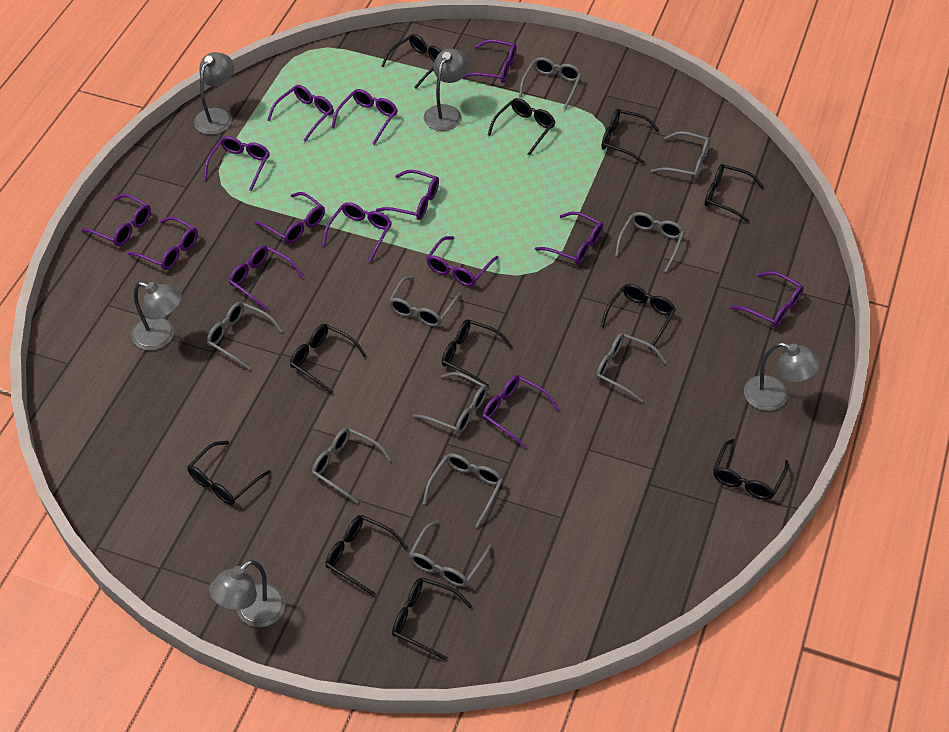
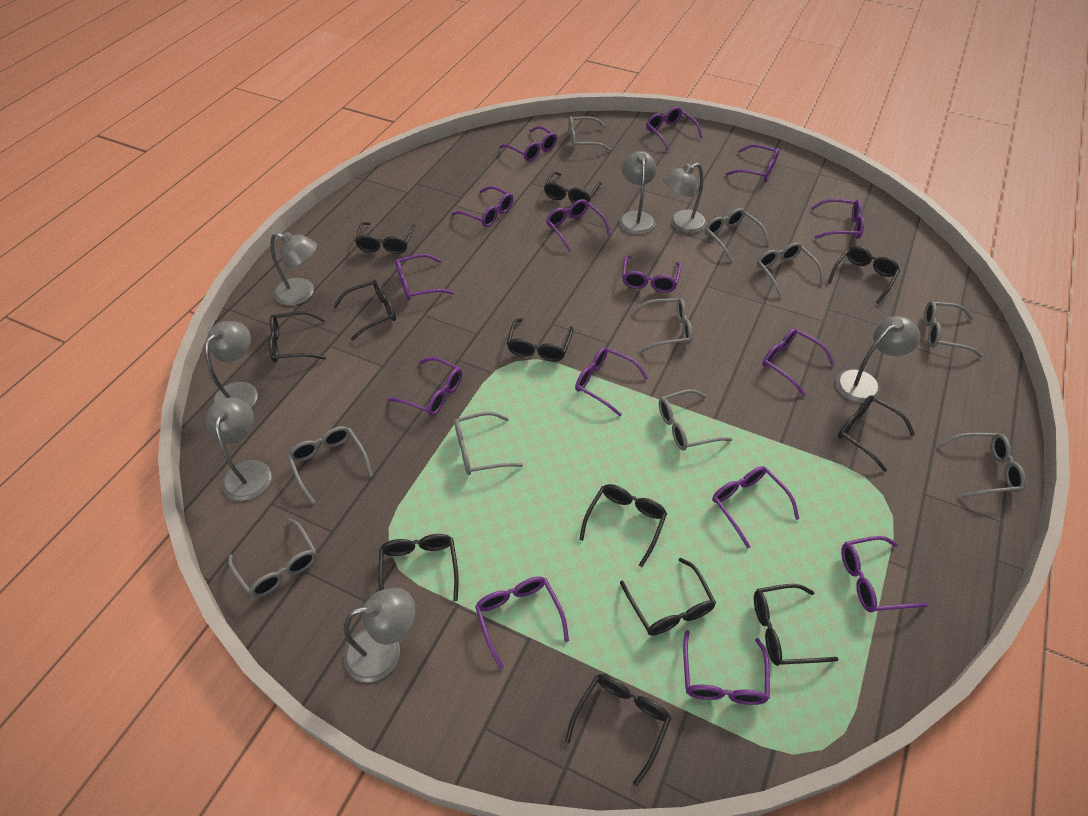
black glasses: [187,441,271,505] [290,324,366,394] [325,515,408,596] [381,34,441,89] [392,577,472,661] [442,319,513,388] [488,98,555,156] [601,109,660,164] [601,284,676,350] [705,164,764,223] [713,439,789,500] = 11 -> [269,311,326,363] [333,280,396,341] [355,222,415,254] [378,534,459,601] [507,318,574,361] [544,171,602,203] [565,674,671,786] [579,484,667,567] [620,558,716,636] [754,584,839,666] [828,246,900,304] [838,395,915,472] = 12
grey lamp: [131,282,182,350] [194,52,234,135] [209,560,286,627] [424,49,469,131] [744,342,821,411] = 5 -> [205,321,258,408] [206,398,271,501] [270,232,317,306] [344,588,415,682] [619,151,657,235] [663,163,707,233] [835,316,920,403] = 7
purple glasses: [81,194,151,246] [127,217,198,270] [204,136,270,191] [229,245,304,311] [254,192,325,244] [267,85,334,142] [322,202,392,263] [331,89,397,145] [376,170,439,220] [426,236,499,286] [463,39,517,83] [482,375,559,448] [535,212,603,265] [731,271,804,327] = 14 -> [388,357,462,416] [395,254,454,301] [451,186,513,227] [475,576,569,670] [499,126,557,161] [546,199,611,252] [575,347,648,416] [622,255,682,293] [646,107,703,151] [683,630,770,705] [712,466,799,549] [726,144,779,182] [762,328,835,396] [811,199,864,239] [841,536,928,613] = 15

